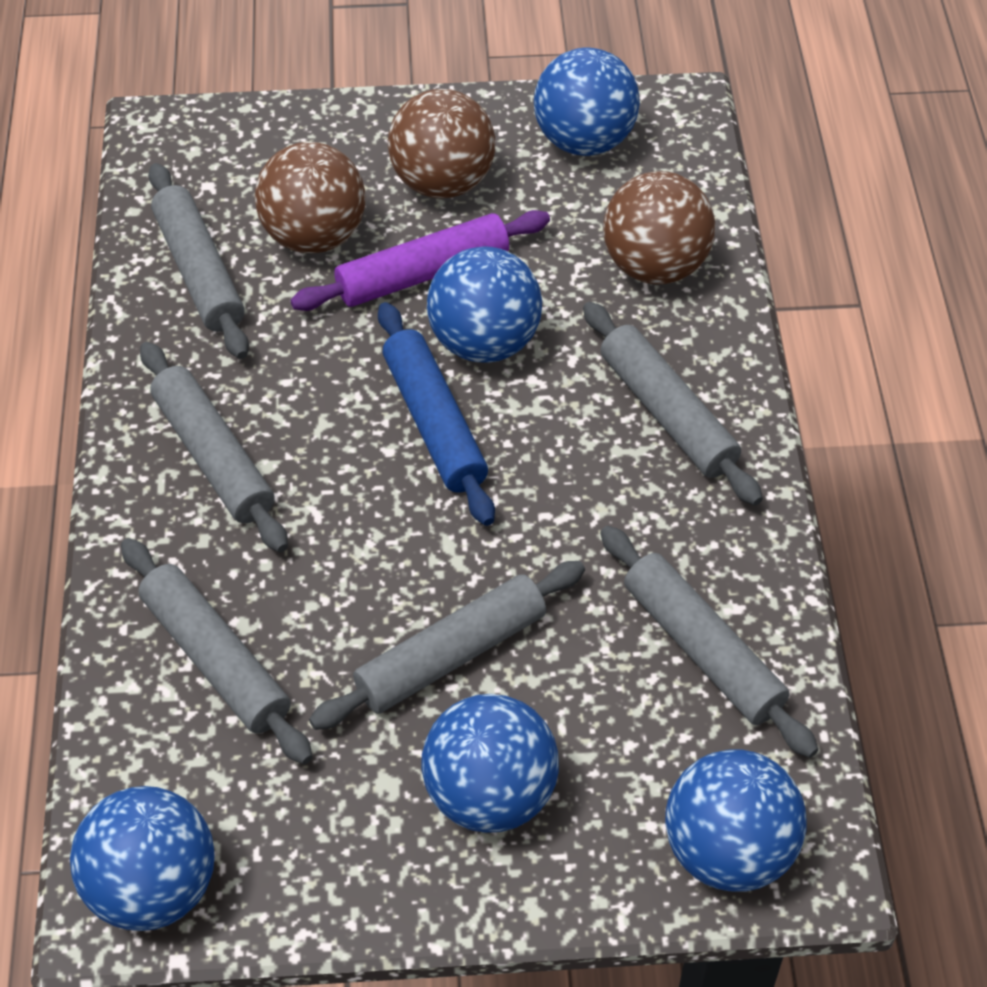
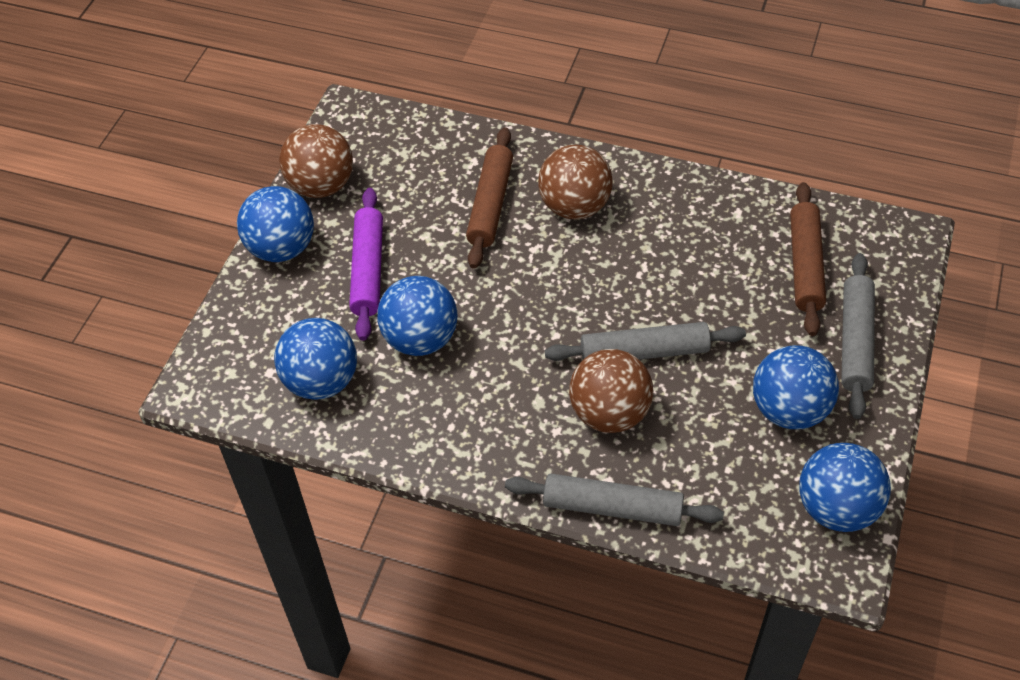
blue rolling pin: [378,302,495,526] = 1 -> none = 0
brown rolling pin: none = 0 -> [466,127,513,269] [790,182,826,336] = 2
grey rolling pin: [121,538,313,764] [140,342,288,552] [148,163,249,359] [309,561,585,730] [583,302,763,506] [600,526,818,758] = 6 -> [505,474,724,526] [545,322,746,361] [841,253,875,419] = 3

